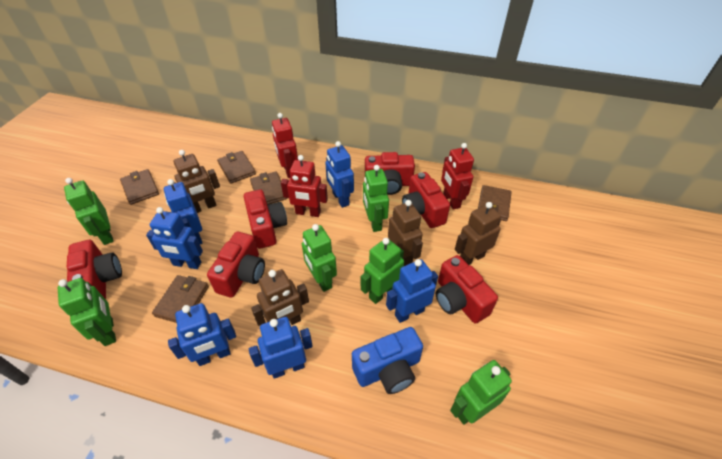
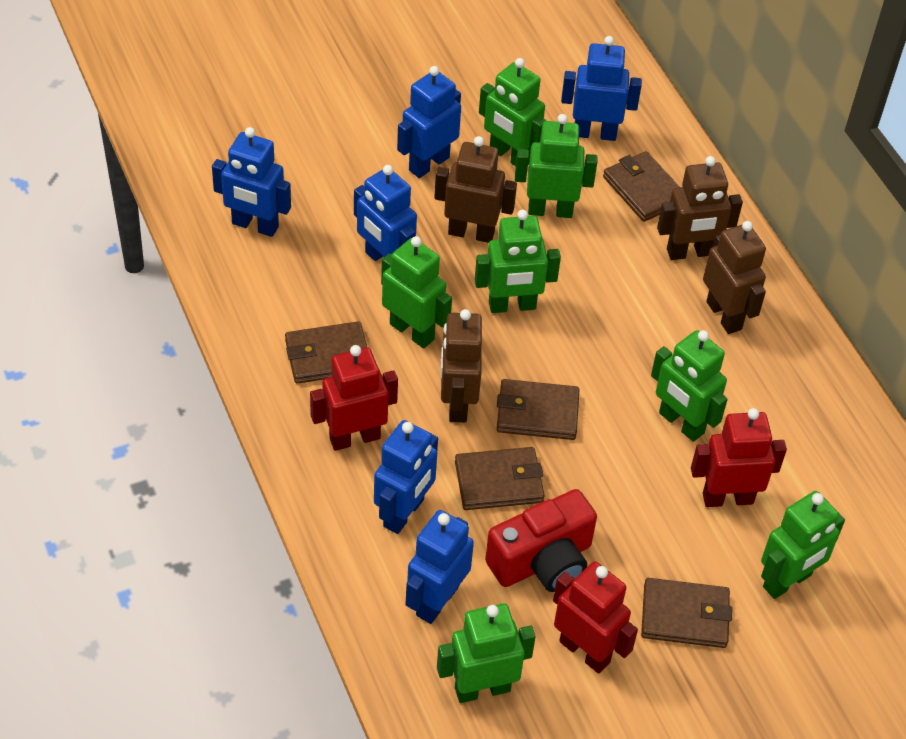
blue camera: [352,327,423,394] = 1 -> none = 0
green robot: [58,278,116,346] [64,178,114,245] [302,224,337,292] [361,238,404,304] [363,165,389,232] [450,360,512,425] = 6 -> [381,236,452,348] [437,603,536,703] [475,210,561,313] [479,58,547,166] [515,114,597,218] [651,330,728,442] [761,491,845,599] = 7
red camera: [67,240,122,299] [207,232,265,298] [244,190,287,249] [365,152,415,195] [402,172,450,228] [436,255,498,324] = 6 -> [485,489,597,592] = 1

